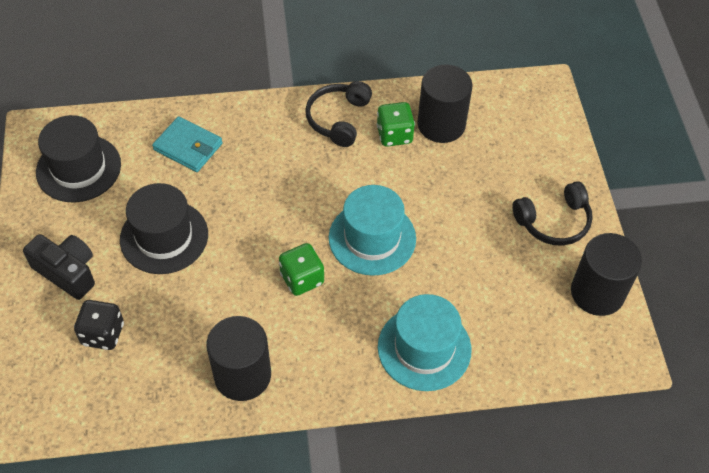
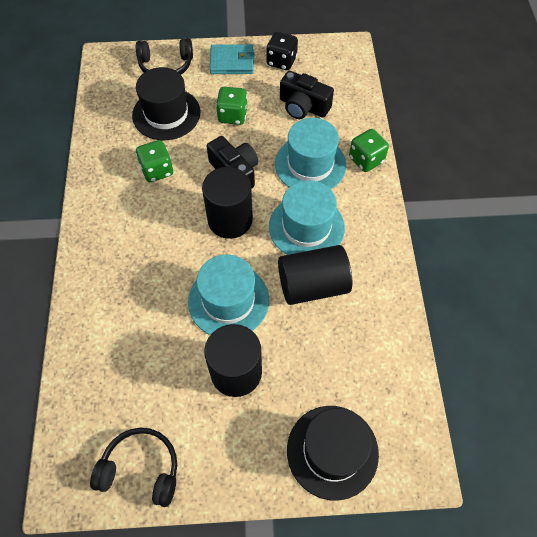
black camera: [23,234,95,300] = 1 -> [207,136,258,189] [280,71,334,119] = 2
green dice: [279,243,324,296] [376,102,415,147] = 2 -> [136,140,173,182] [216,87,247,125] [349,129,389,172] = 3
turquoise hat: [329,185,416,276] [378,294,472,391] = 2 -> [188,254,269,335] [269,180,345,255] [275,118,346,189] = 3

